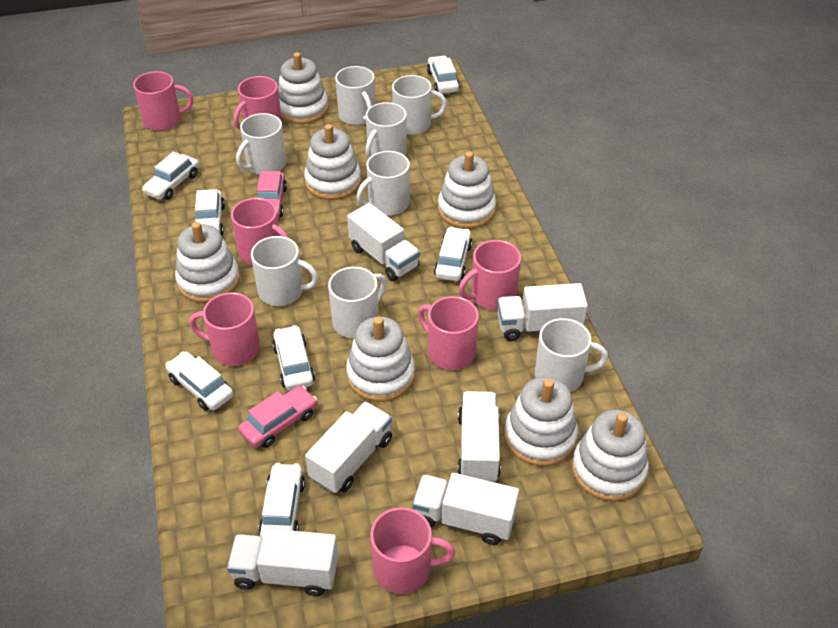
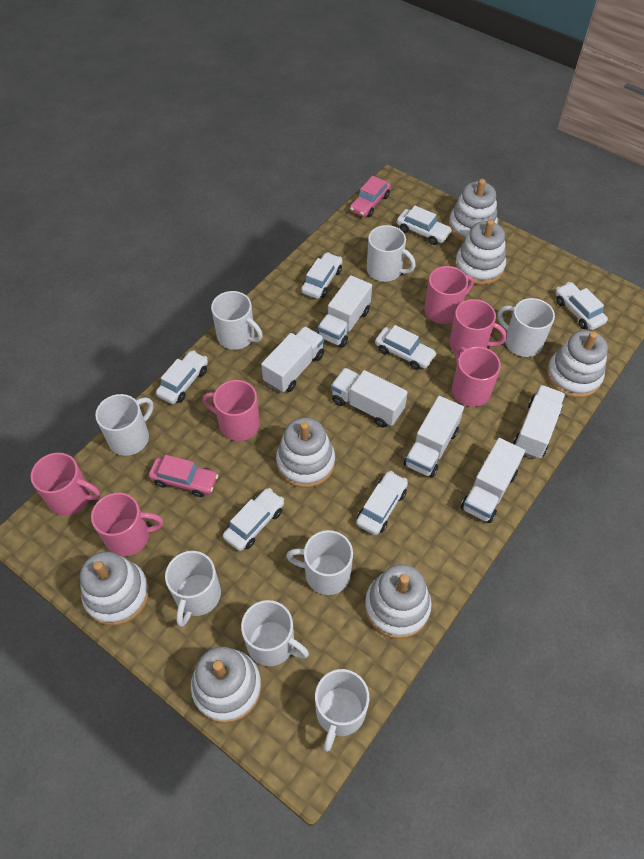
pink mug: [133,71,193,131] [189,292,260,366] [231,198,289,265] [234,76,282,130] [370,507,455,594] [418,296,479,370] [459,240,521,310] = 7 -> [31,452,100,516] [91,493,163,556] [203,380,260,441] [424,266,474,324] [449,299,507,354] [452,346,501,407] = 6

